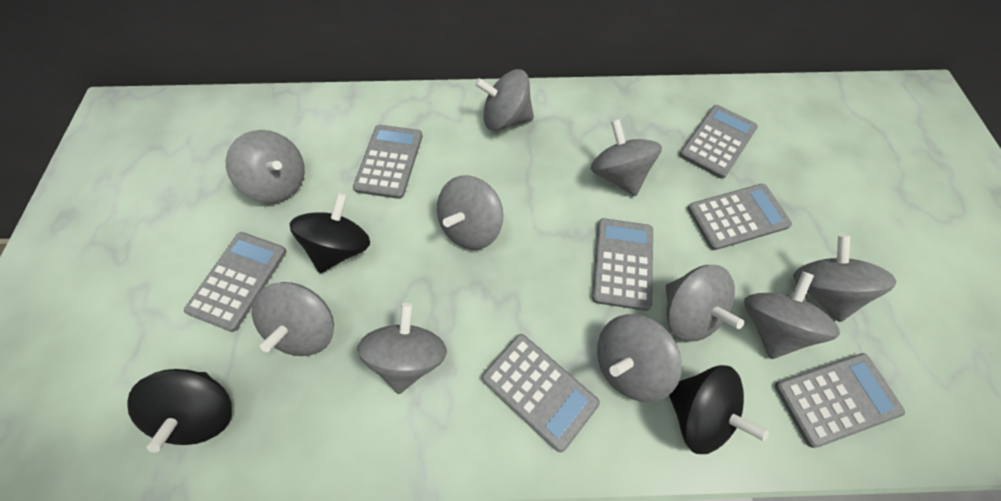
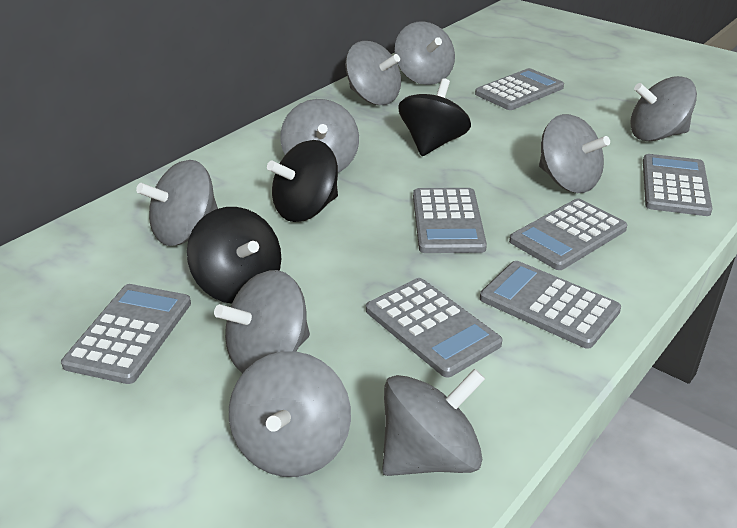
grey spinning top: [226,130,305,203] [252,282,334,356] [357,303,447,394] [437,175,503,249] [475,69,534,131] [590,119,662,196] [597,314,682,402] [666,265,744,342] [744,272,840,359] [793,235,896,322] = 10 -> [136,160,218,246] [214,270,310,373] [229,351,351,477] [280,99,359,173] [345,41,401,105] [382,369,485,476] [395,21,455,85] [539,114,610,193] [630,76,697,141] = 9

